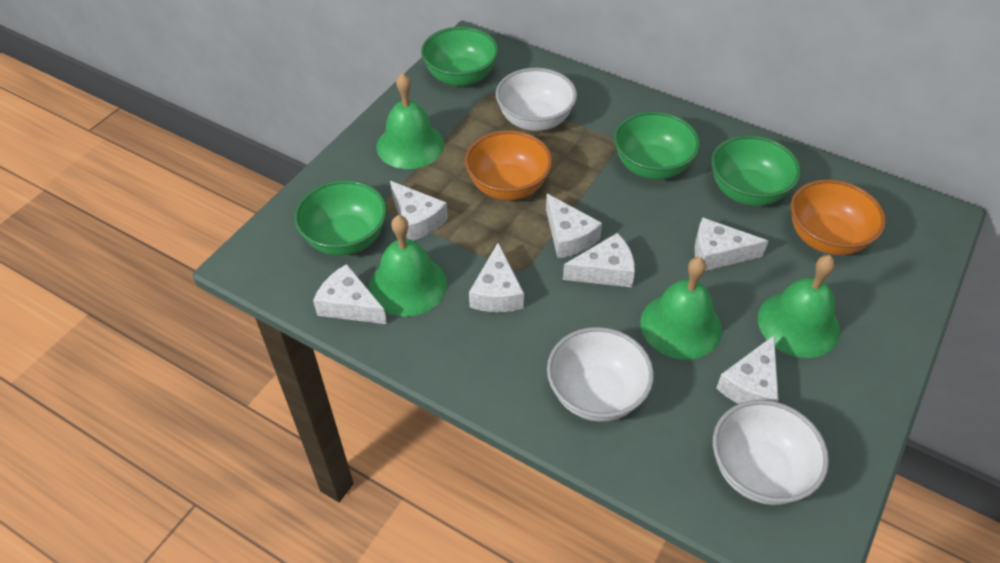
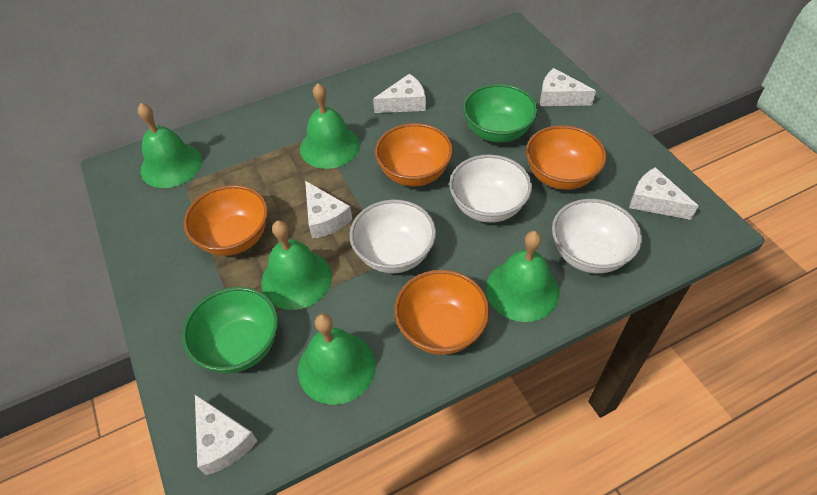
green bell: [369,215,447,317] [377,73,444,169] [641,257,722,360] [758,255,840,358] = 4 -> [138,103,202,188] [261,220,332,310] [298,314,376,405] [300,83,360,169] [486,231,559,322] = 5
green bowl: [294,180,387,256] [421,26,499,87] [614,111,700,179] [711,135,801,206] = 4 -> [182,287,278,373] [463,84,538,143] = 2
orange bowl: [465,130,552,200] [791,179,886,255] = 2 -> [184,185,268,256] [375,123,453,186] [394,270,490,355] [526,125,607,190] = 4
white cheese: [313,264,387,324] [390,181,448,241] [469,243,524,312] [546,194,602,258] [563,233,635,287] [694,217,768,271] [716,335,779,404] = 7 -> [195,394,258,475] [305,181,353,239] [373,74,426,113] [540,68,596,106] [629,167,698,220] = 5

